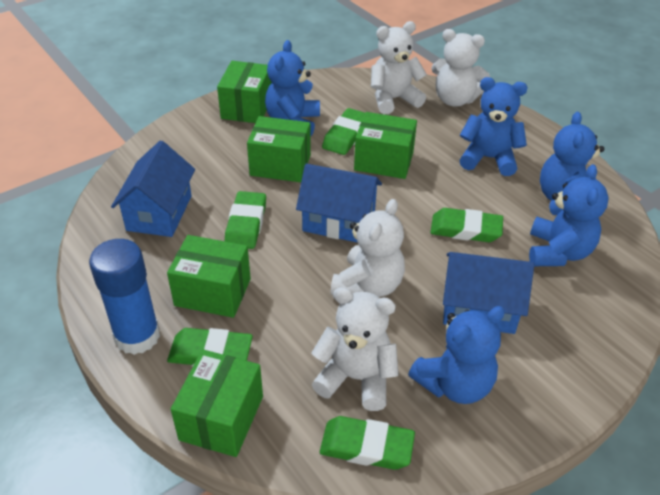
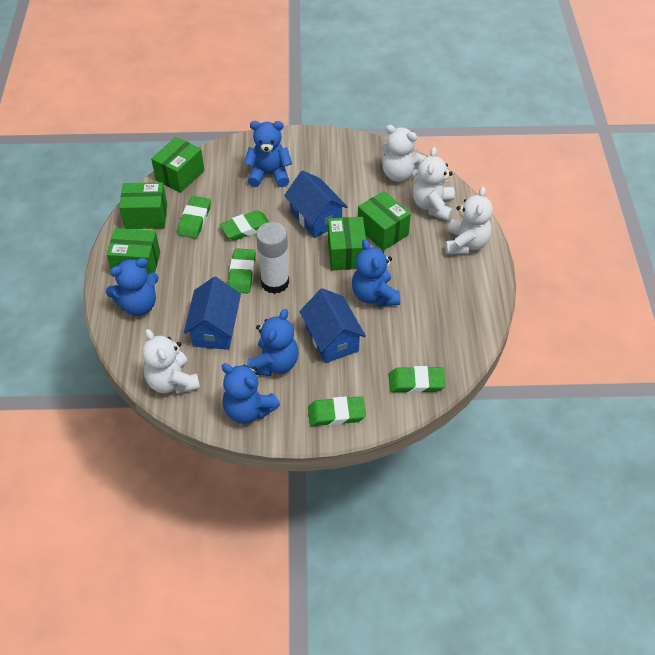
blue glue stick: [89,239,160,355] = 1 -> none = 0
white glue stick: none = 0 -> [256,222,289,294] = 1

